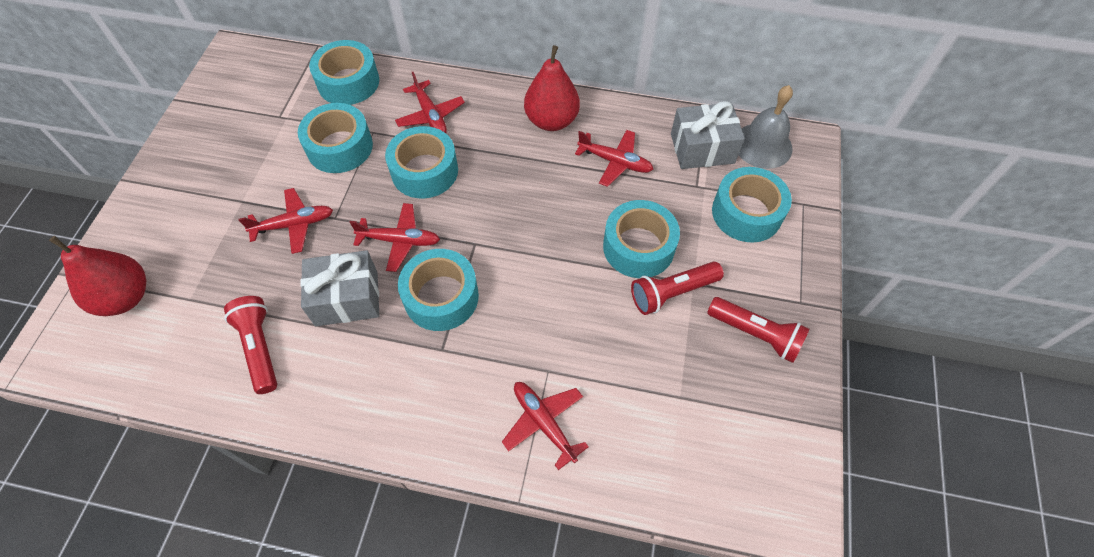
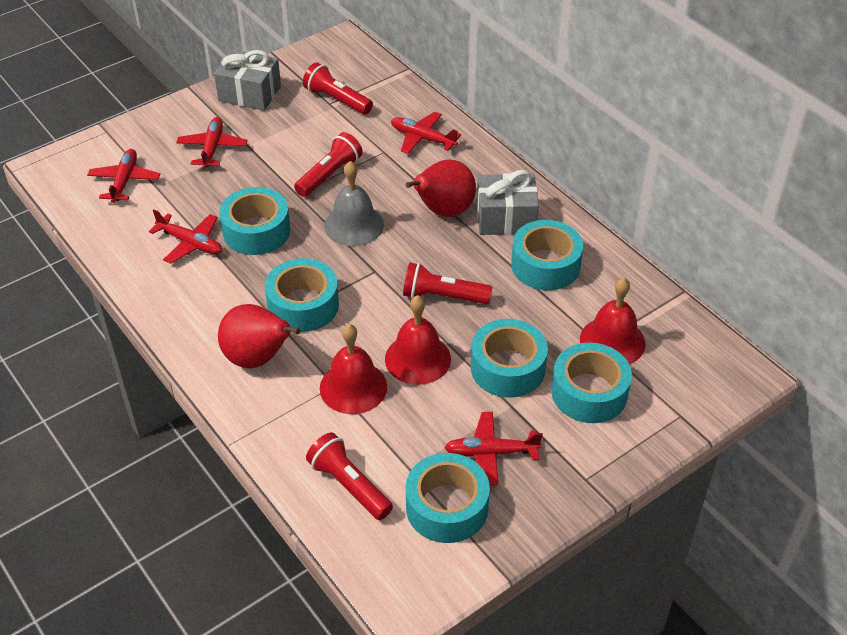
red bell: none = 0 -> [320,324,387,414] [385,295,451,385] [580,278,645,364] = 3
red flashlight: [224,296,277,394] [631,262,724,315] [707,297,809,363] = 3 -> [294,132,363,197] [303,62,373,115] [306,432,393,520] [403,262,492,304] = 4

